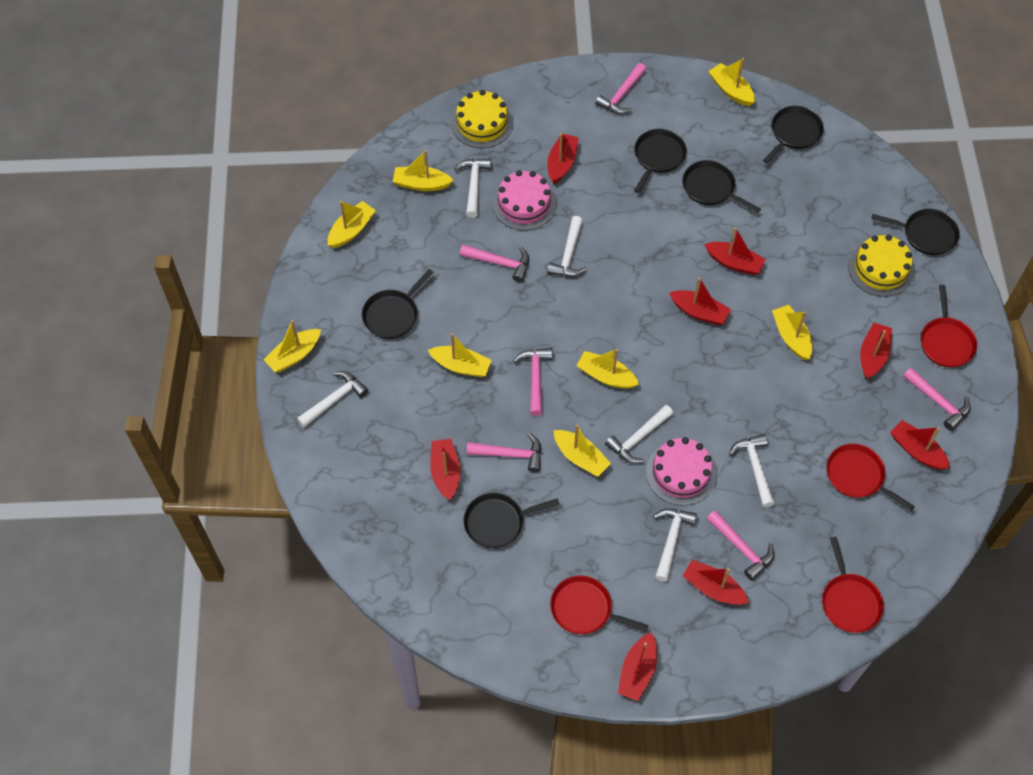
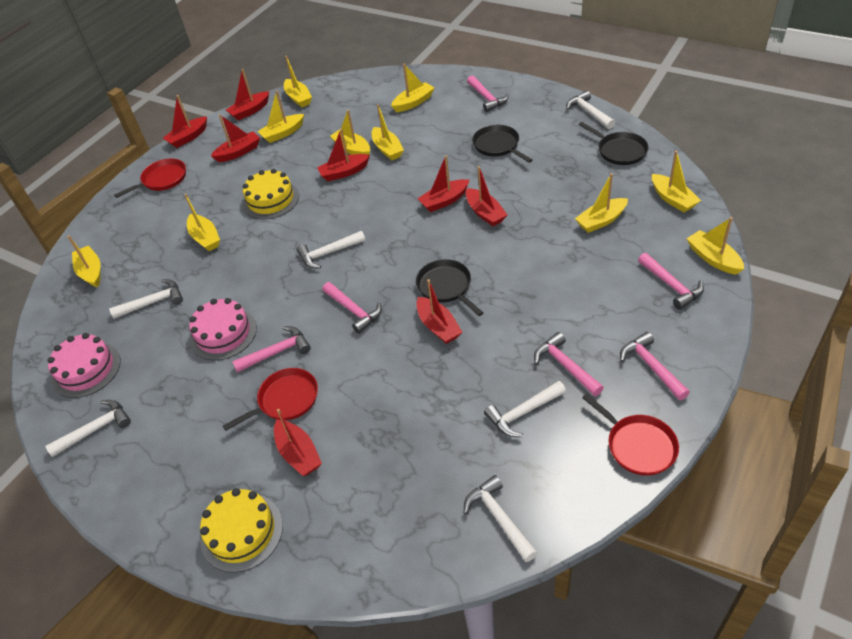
black pan: [362,269,434,339] [463,493,559,549] [634,129,687,193] [683,160,761,213] [763,106,824,163] [871,209,960,255] = 6 -> [416,259,483,316] [472,125,533,163] [578,122,649,165] = 3
red pan: [550,575,649,634] [822,537,884,633] [826,444,915,511] [921,285,977,367] = 4 -> [114,158,186,198] [223,368,318,431] [582,393,679,476] = 3
yellow boat: [263,320,321,372] [328,201,376,248] [393,150,454,191] [428,333,492,377] [554,425,611,477] [576,349,639,389] [708,58,755,106] [772,305,812,360] = 8 -> [67,235,101,287] [184,194,220,251] [257,90,304,143] [284,56,312,107] [330,110,370,155] [372,104,404,160] [391,64,434,112] [575,173,628,233] [652,151,701,212] [687,217,744,275] = 10

